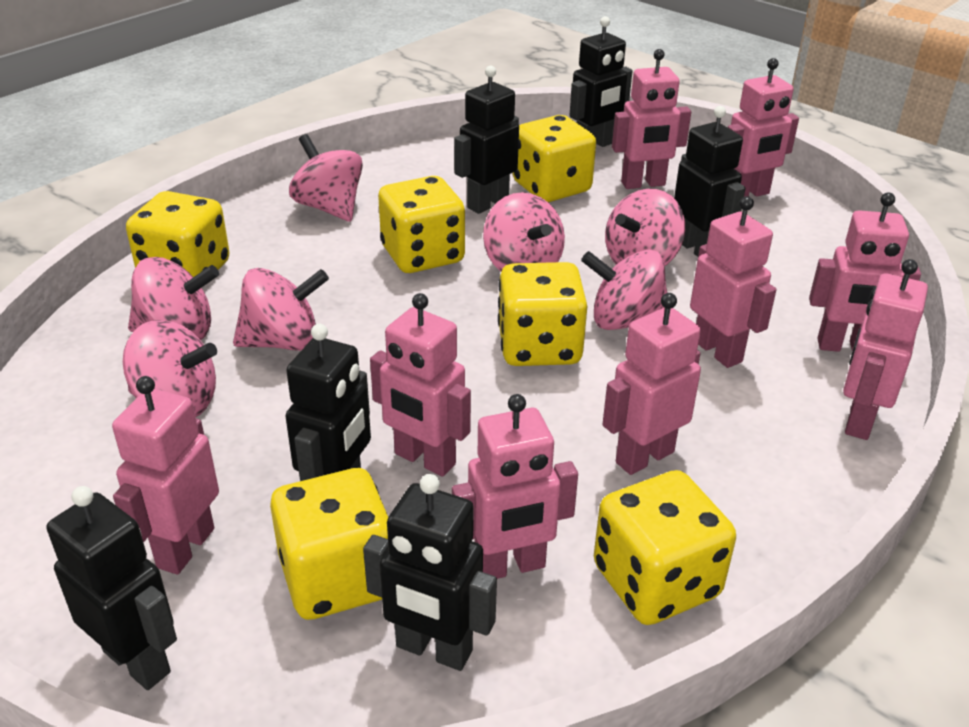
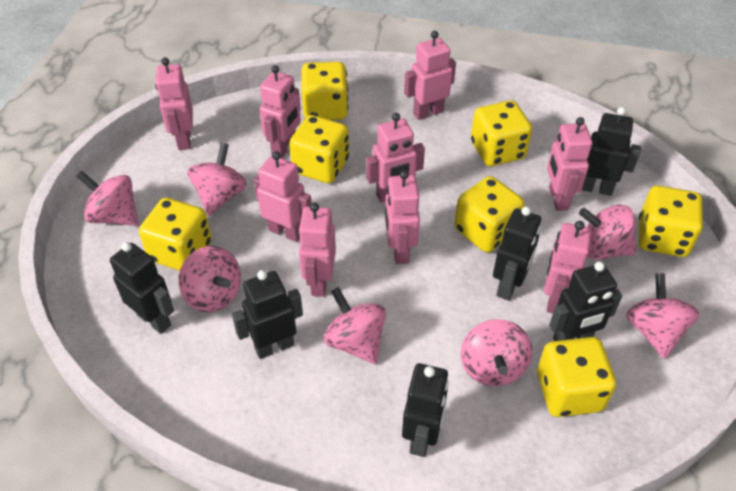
yellow dice: [126,191,230,277] [270,468,388,620] [378,176,465,273] [498,262,587,366] [513,115,596,202] [594,470,736,625] = 6 -> [139,198,212,271] [289,115,349,183] [301,62,348,120] [454,176,525,253] [471,100,532,166] [537,337,616,417] [638,186,703,257] = 7

